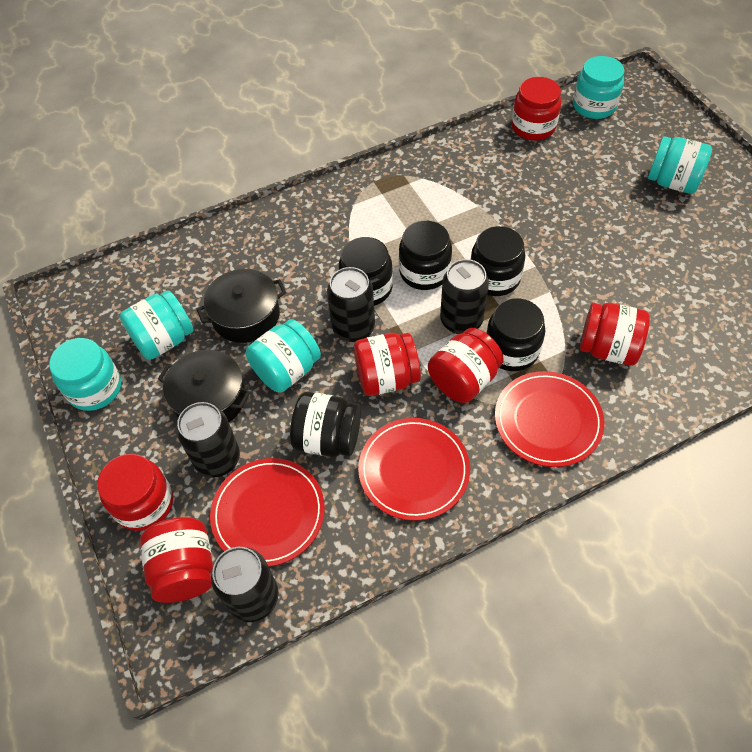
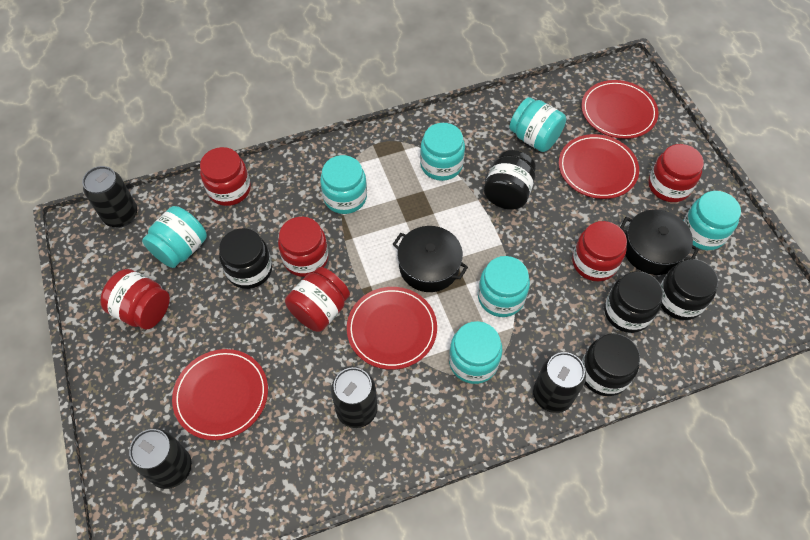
red plate: [210,458,325,567] [358,418,470,521] [495,371,605,467] = 3 -> [172,349,268,440] [347,287,437,370] [559,134,639,199] [581,80,659,139] = 4
turquoise jar: [49,338,121,411] [120,290,193,360] [246,319,321,393] [573,56,624,119] [648,136,712,194] = 5 -> [142,206,207,268] [320,155,367,214] [420,123,465,181] [449,321,503,384] [478,256,530,317] [510,97,566,152] [683,191,741,250] = 7

